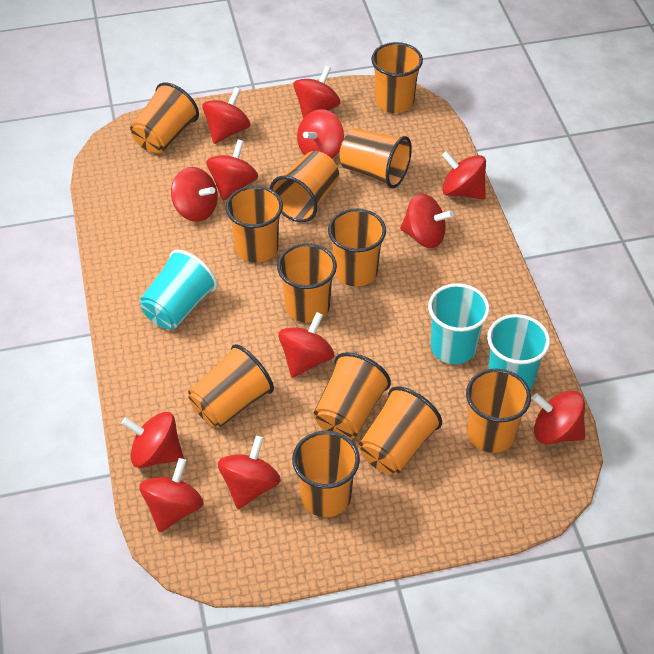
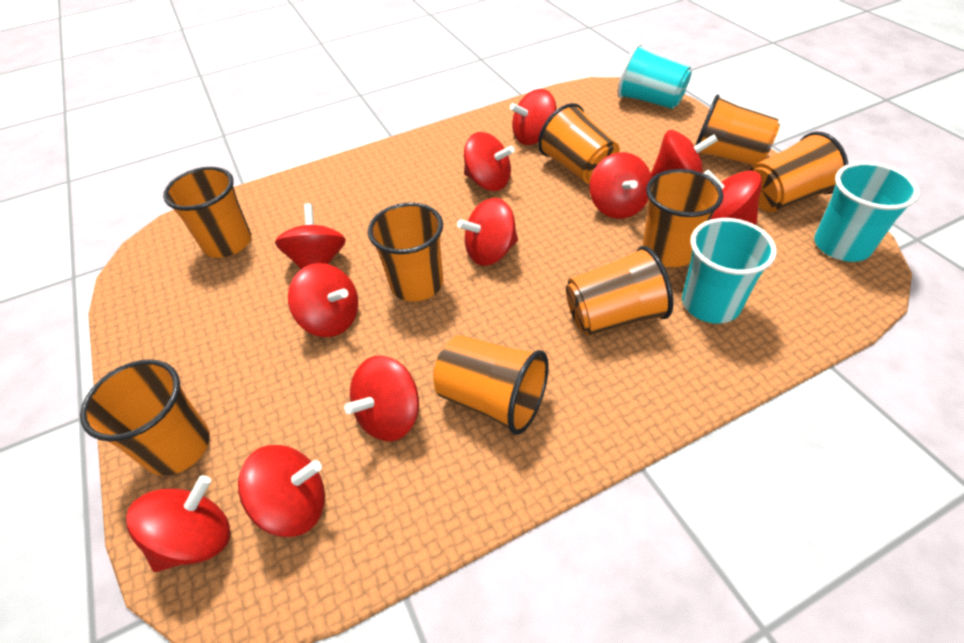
orange cup: [130,83,199,154] [188,344,274,428] [226,186,283,263] [270,151,339,222] [277,243,337,323] [292,431,360,517] [313,352,391,438] [328,209,386,287] [339,128,412,188] [359,386,442,474] [371,42,423,113] [466,369,531,453] = 12 -> [80,359,210,476] [163,167,251,258] [368,202,443,302] [433,335,549,435] [538,103,620,184] [566,246,673,336] [642,169,723,267] [695,95,780,165] [749,132,848,212] = 9
red spinning top: [121,412,184,468] [139,458,204,533] [171,167,218,222] [202,87,250,144] [206,140,258,201] [218,436,281,509] [278,312,334,378] [293,66,340,118] [297,109,344,159] [400,194,454,248] [442,151,486,199] [532,391,585,444] = 12 -> [126,475,230,572] [238,445,325,537] [275,203,346,269] [288,263,358,337] [344,355,419,441] [457,198,518,266] [464,132,515,191] [510,89,556,145] [590,152,652,219] [651,130,718,177] [703,170,762,225] = 11

